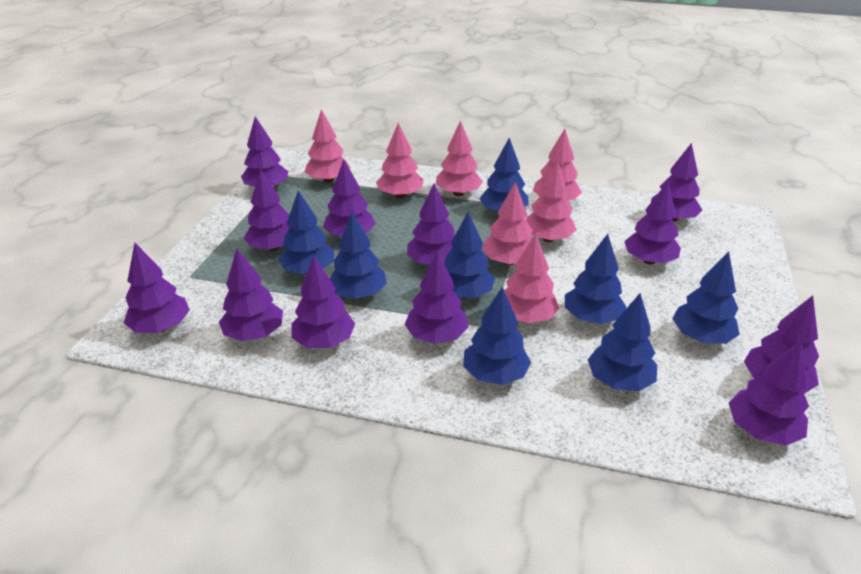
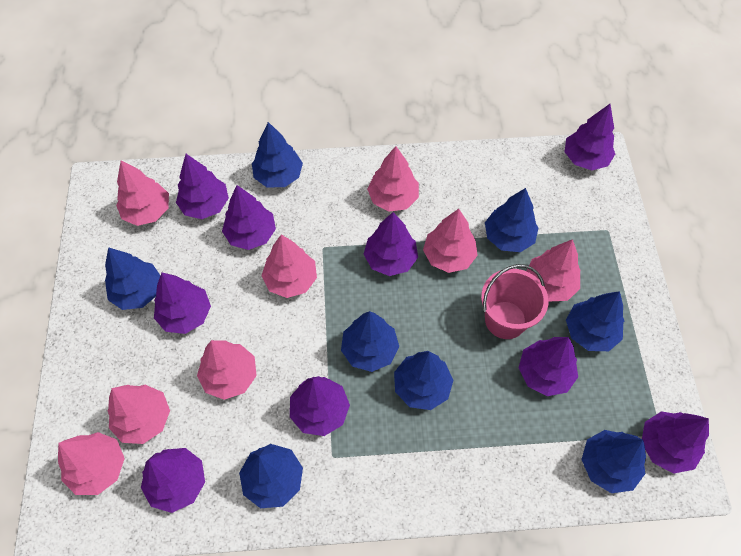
pink bucket: none = 0 -> [481,264,549,339] = 1
pink tree: [305,109,351,183] [376,123,423,198] [436,121,483,196] [482,182,533,265] [504,233,559,323] [526,162,577,242] [533,129,582,200] = 7 -> [58,432,125,495] [108,385,170,444] [116,160,169,226] [197,340,257,400] [261,235,317,298] [367,146,419,212] [423,209,478,273] [527,239,580,302] = 8
purple tree: [124,243,190,333] [219,249,283,341] [241,116,288,187] [244,169,289,251] [291,256,355,348] [323,159,376,236] [404,251,469,344] [407,183,454,265] [624,182,681,264] [651,143,702,222] [729,340,809,445] [744,295,819,394] = 12 -> [141,448,205,513] [154,272,211,334] [176,154,229,219] [222,185,276,250] [290,376,350,436] [364,212,418,276] [519,337,578,396] [564,104,615,170] [642,411,709,473] = 9

